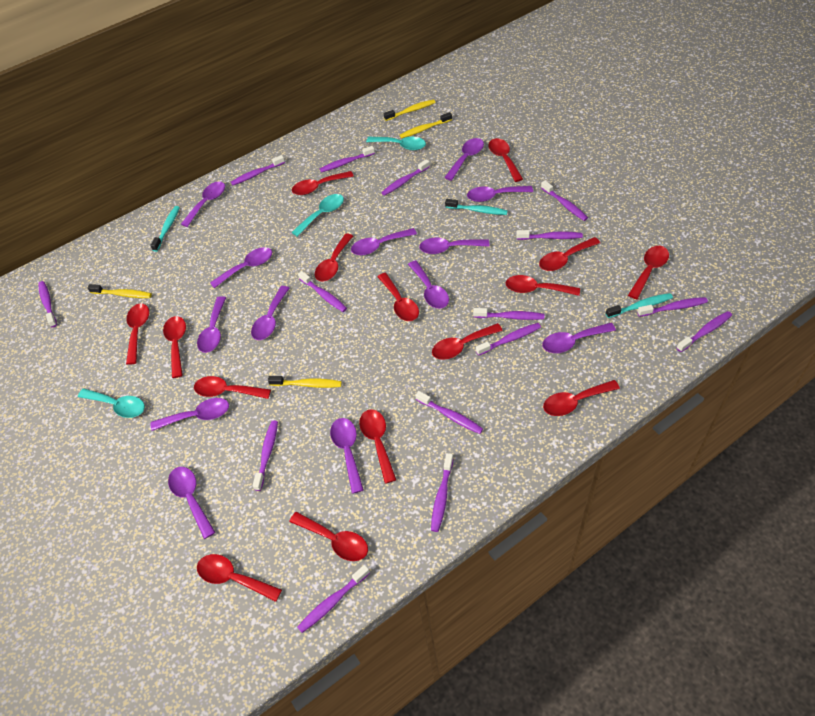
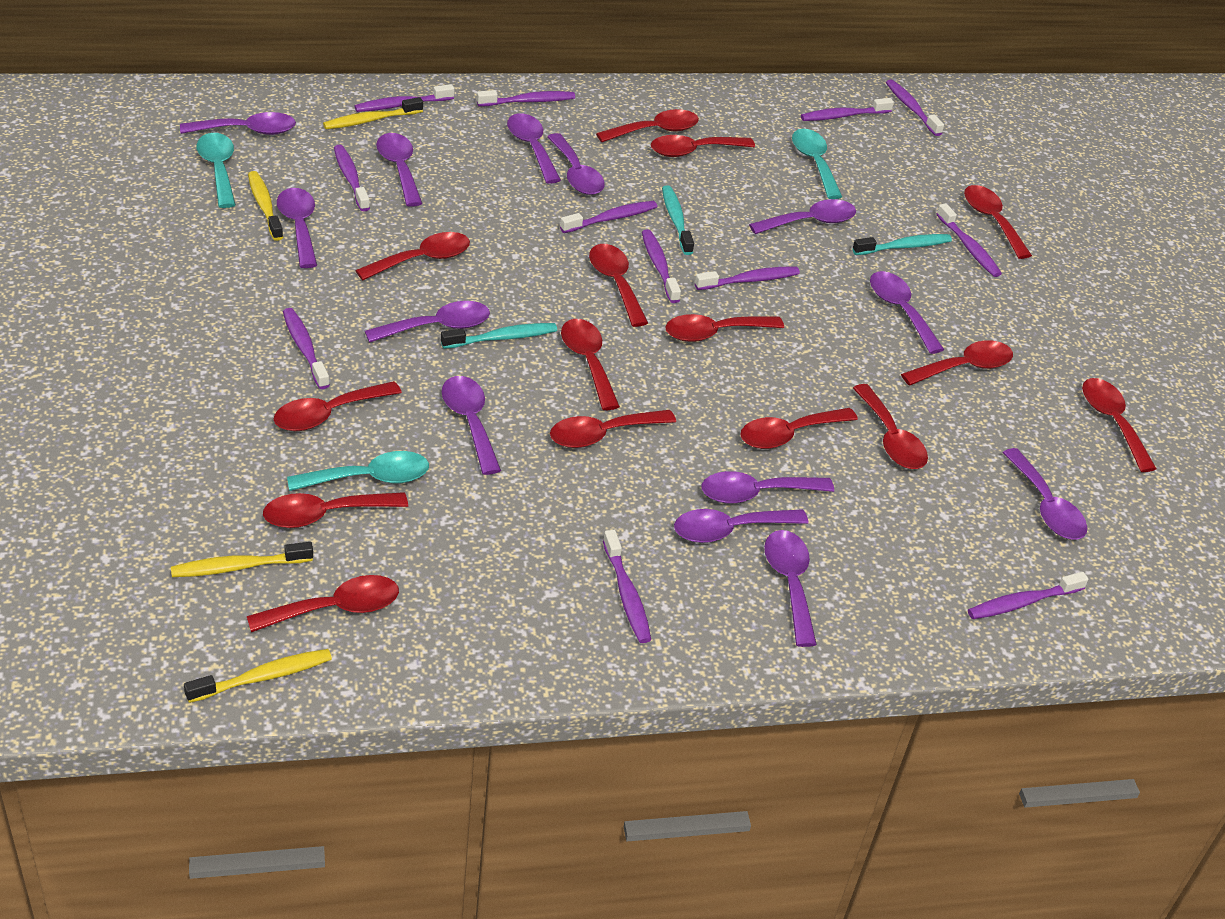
purple toothbrush: [38,281,57,328] [231,155,285,185] [252,420,278,491] [297,565,370,633] [298,271,347,312] [320,146,375,173] [381,159,430,196] [415,391,483,434] [431,453,453,532] [473,308,544,320] [476,323,541,356] [516,230,583,240] [541,181,588,221] [637,297,708,317] [677,311,732,352] = 15 -> [283,308,330,389] [334,145,370,212] [354,84,455,112] [477,90,575,106] [560,201,657,233] [603,530,651,643] [642,230,681,303] [695,267,800,290] [801,98,894,121] [886,80,944,136] [937,203,1002,277] [968,572,1088,619] = 12

